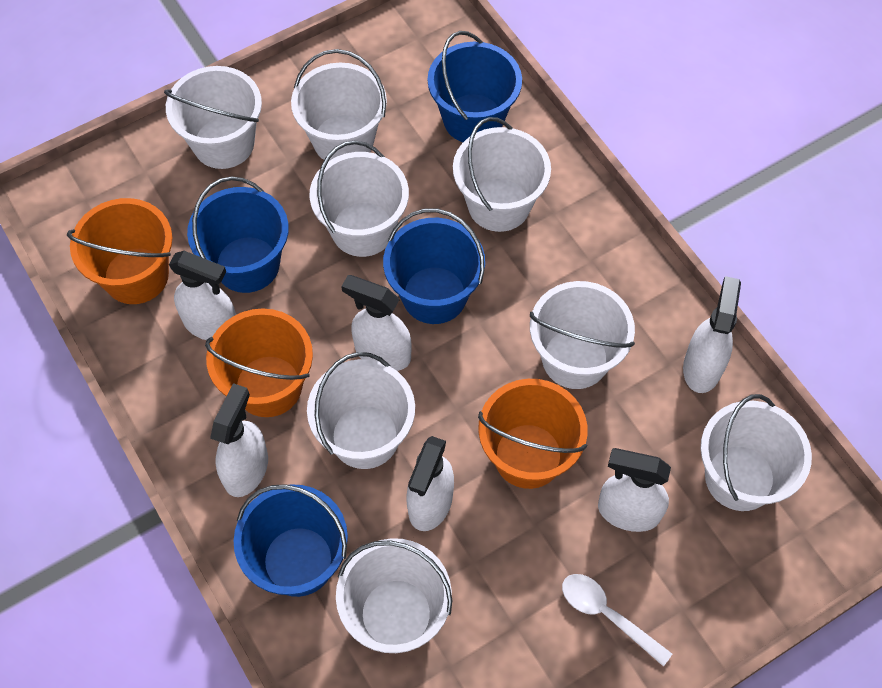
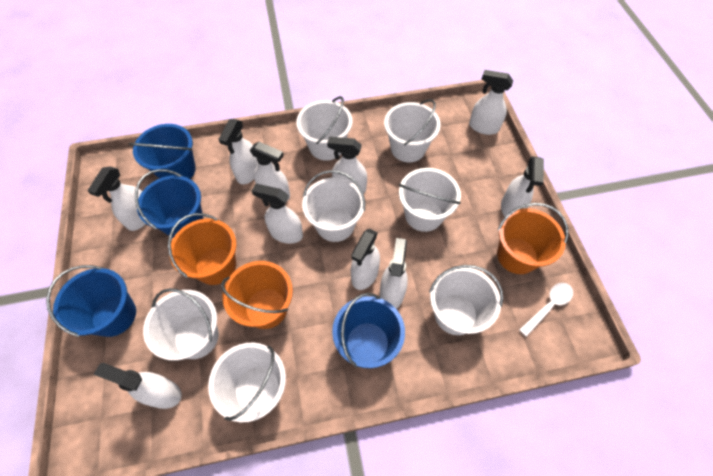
white bucket: [164,66,262,169] [291,49,387,161] [307,352,415,469] [309,141,409,257] [336,538,452,653] [453,117,551,232] [530,281,635,389] [700,394,812,511] = 8 -> [143,288,219,361] [208,343,286,422] [296,96,353,161] [302,170,366,242] [384,99,441,162] [399,168,461,232] [429,265,503,335] = 7
white spray bottle: [169,251,236,340] [210,383,268,497] [341,275,412,371] [406,436,454,531] [598,448,671,532] [683,276,741,393] = 6 -> [87,167,146,231] [93,363,182,409] [219,119,259,185] [250,142,290,200] [252,184,303,244] [327,137,367,193] [351,229,380,290] [380,238,408,309] [469,70,513,135] [501,157,544,216] = 10

